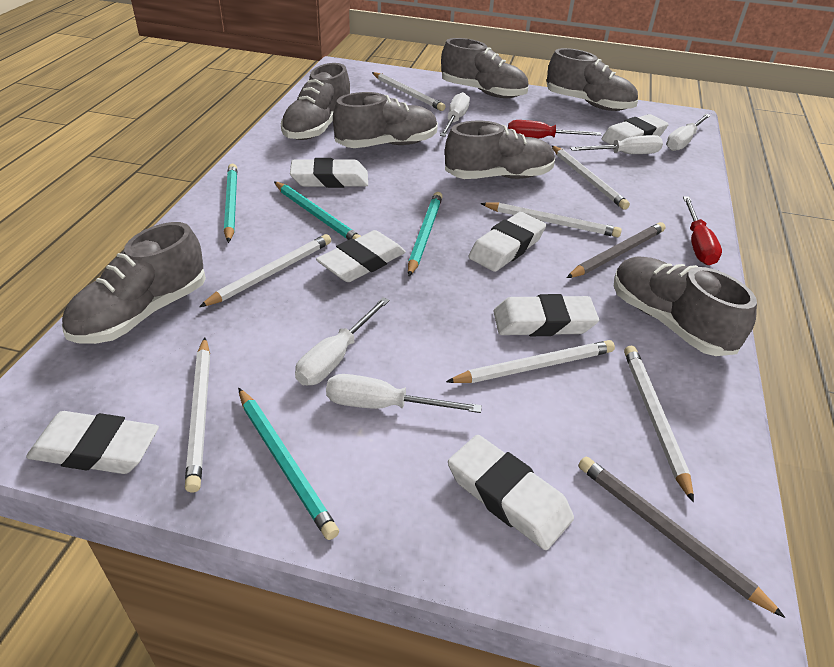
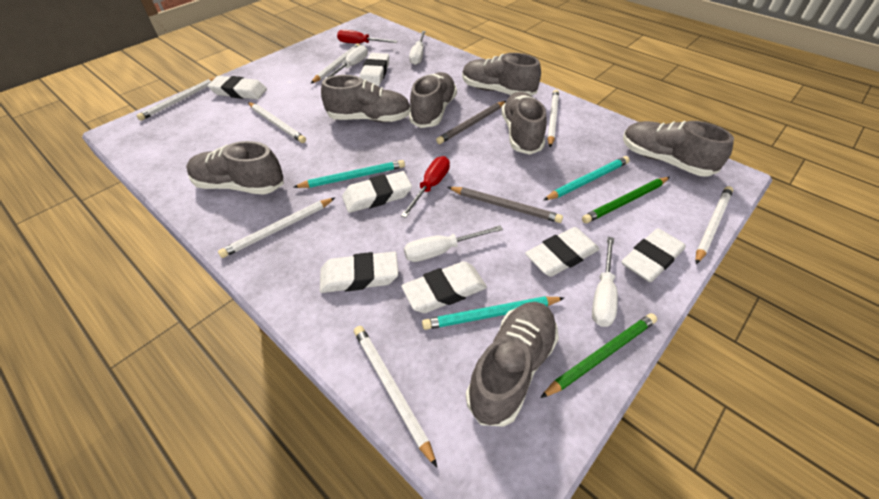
green pencil: none = 0 -> [540,313,657,398] [582,177,670,223] = 2
turquoise pencil: [224,164,237,243] [238,388,339,540] [274,181,361,240] [408,192,443,276] = 4 -> [293,160,405,188] [422,296,564,330] [544,156,630,200] = 3
white screwdriver: [295,297,390,385] [326,374,482,413] [440,92,470,137] [570,135,663,154] [666,114,711,151] = 5 -> [324,45,368,79] [404,225,503,262] [409,31,426,65] [592,237,618,327] = 4

